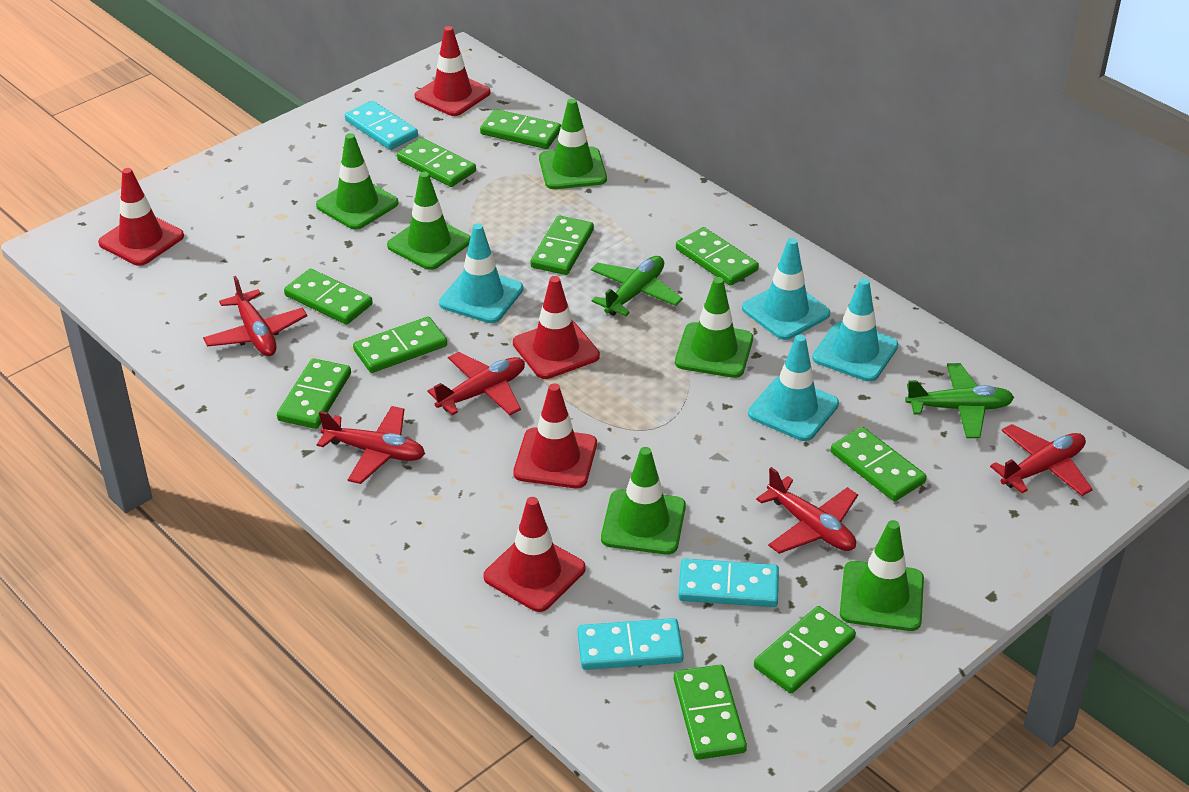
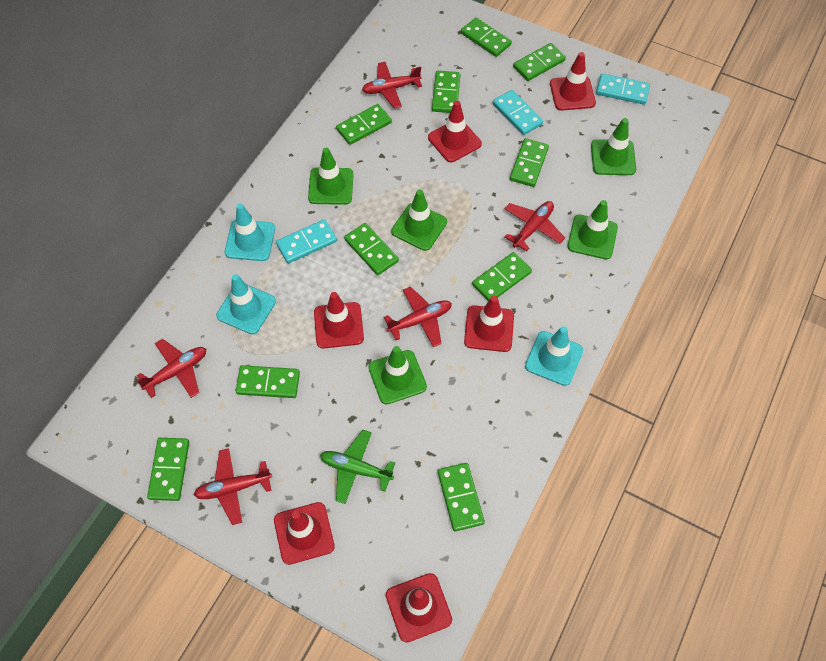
green plane: [591,256,683,316] [905,363,1014,438] = 2 -> [320,430,395,504] = 1
green traffic cone: [316,133,399,230] [387,172,471,270] [539,98,607,189] [601,447,686,555] [675,277,753,378] [840,520,924,631] = 6 -> [308,148,354,205] [368,346,427,405] [391,189,447,251] [567,200,618,259] [591,118,636,175] = 5
red traffic cone: [98,168,184,266] [415,26,490,116] [483,497,586,612] [513,276,600,379] [513,383,597,488] = 5 -> [274,502,335,565] [314,292,364,349] [386,573,452,643] [428,101,482,162] [464,295,514,352] [550,52,596,111] = 6
turquoise traffic cone: [439,223,523,323] [742,238,830,340] [748,334,839,441] [812,278,898,382] = 4 -> [216,274,276,334] [225,204,275,261] [525,326,583,386] = 3

